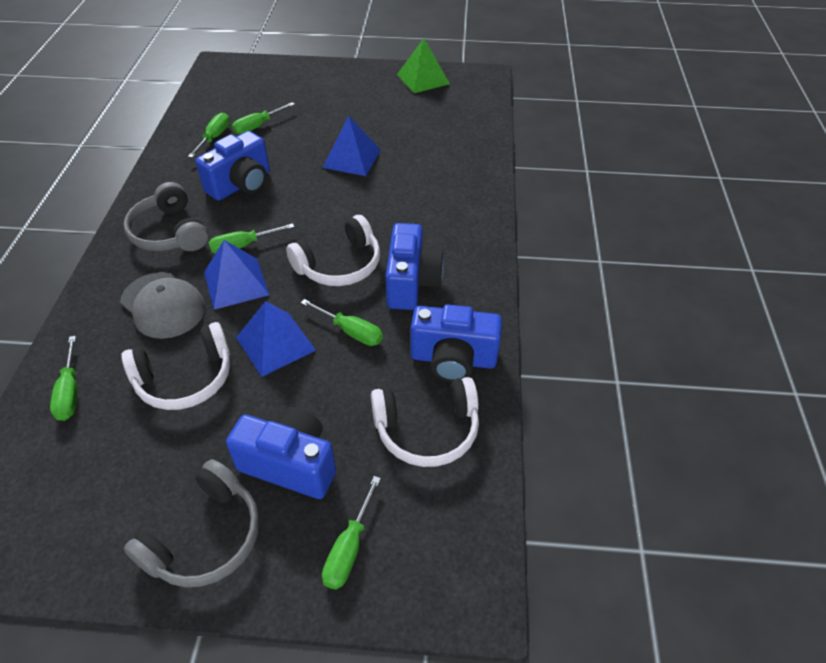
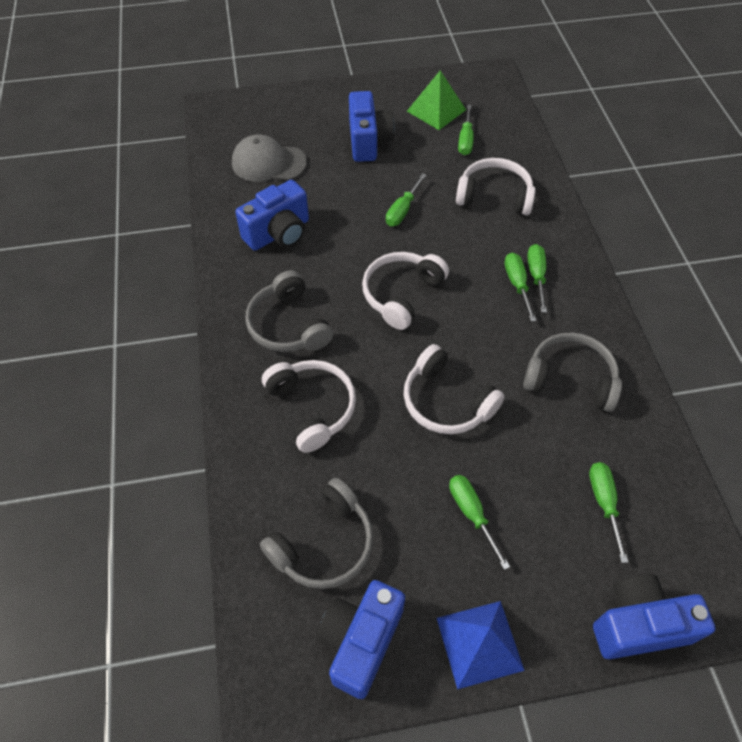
blue pyramid: [204,240,270,310] [236,301,316,377] [322,116,381,176] = 3 -> [437,601,525,689] = 1
grey headphones: [123,182,208,251] [124,459,259,588] = 2 -> [245,270,333,352] [260,478,374,589] [523,332,622,412] = 3
white headphones: [121,322,230,410] [286,215,380,286] [371,377,479,467] = 3 -> [262,360,356,453] [362,252,449,330] [404,344,505,434] [456,158,536,215] = 4

